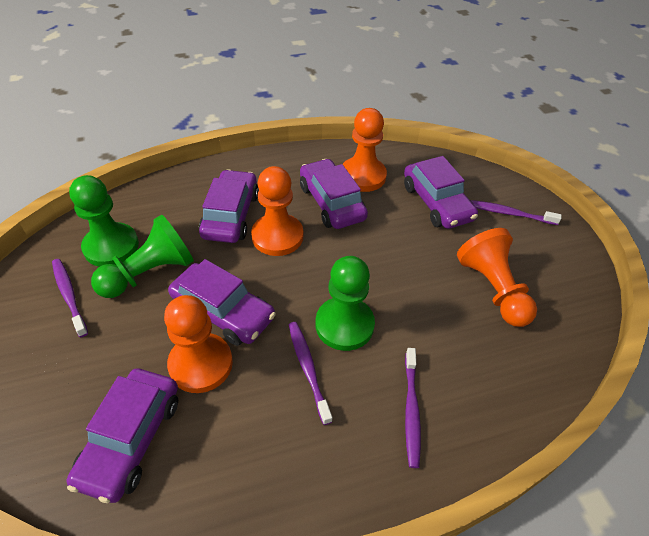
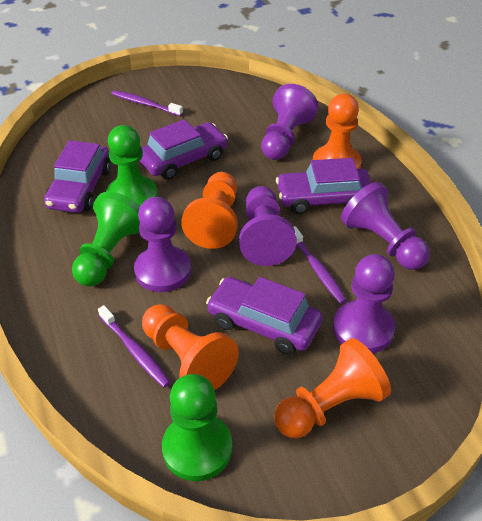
purple car: [67,368,178,503] [168,259,276,346] [199,169,259,243] [300,159,368,229] [404,156,478,229] = 5 -> [44,140,111,213] [140,119,228,180] [206,277,323,355] [276,158,372,214] = 4
purple pawn: none = 0 -> [134,197,191,292] [239,186,297,266] [261,84,318,160] [333,254,395,353] [341,182,430,270] = 5
purple toothbrush: [52,259,88,337] [289,322,332,425] [405,348,421,468] [470,200,562,225] = 4 -> [98,305,171,388] [112,90,183,116] [293,226,347,304] = 3

